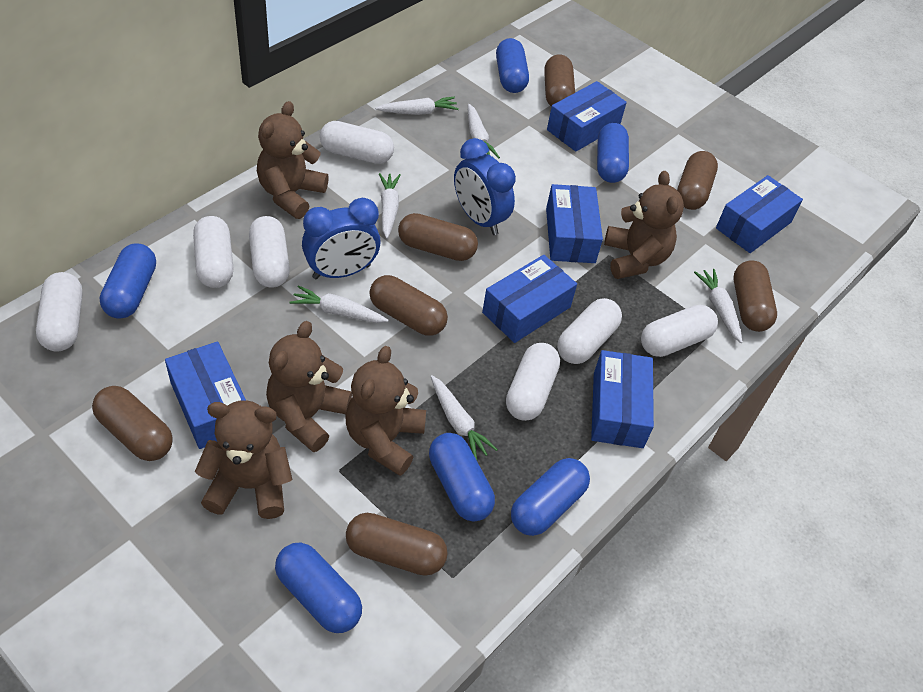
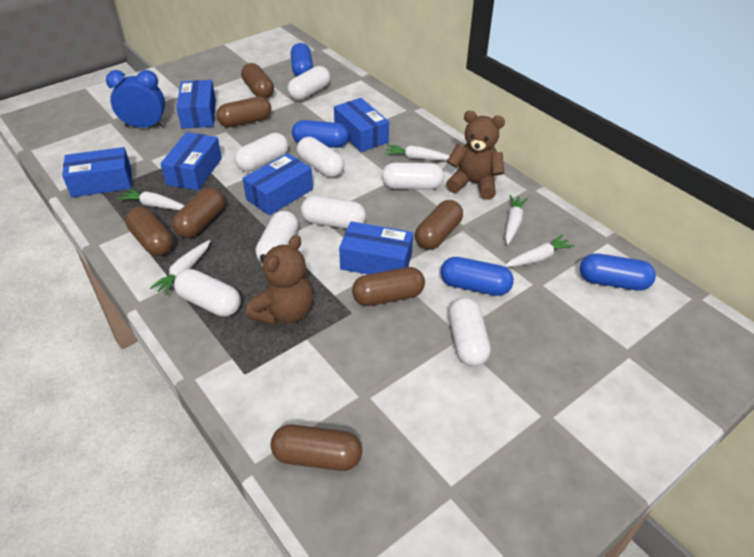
blue capsule: [100,244,156,319] [275,542,362,633] [429,433,495,522] [496,38,529,93] [511,458,590,536] [597,123,629,183] = 6 -> [291,43,313,76] [292,120,349,148] [440,257,514,296] [580,253,656,291] = 4
blue clock: [302,198,381,279] [454,138,516,235] = 2 -> [106,70,165,128] = 1
brown teddy bear: [195,400,292,519] [257,101,329,219] [266,321,352,452] [345,346,426,476] [604,171,684,279] = 5 -> [246,235,313,325] [446,111,505,200] = 2
white capsule: [36,272,83,351] [193,216,233,288] [249,216,290,288] [320,121,394,164] [506,343,560,421] [557,298,622,364] [641,305,718,357] = 7 -> [174,269,241,317] [235,133,288,172] [255,211,298,262] [288,66,330,100] [297,137,344,177] [301,196,366,229] [382,163,444,190] [449,298,491,366] = 8
white carrot: [290,286,389,323] [375,97,459,115] [379,173,400,239] [431,375,498,460] [468,104,500,158] [694,269,743,343] = 6 -> [118,188,185,210] [150,240,210,295] [385,145,449,160] [505,195,528,245] [505,235,575,267] = 5

